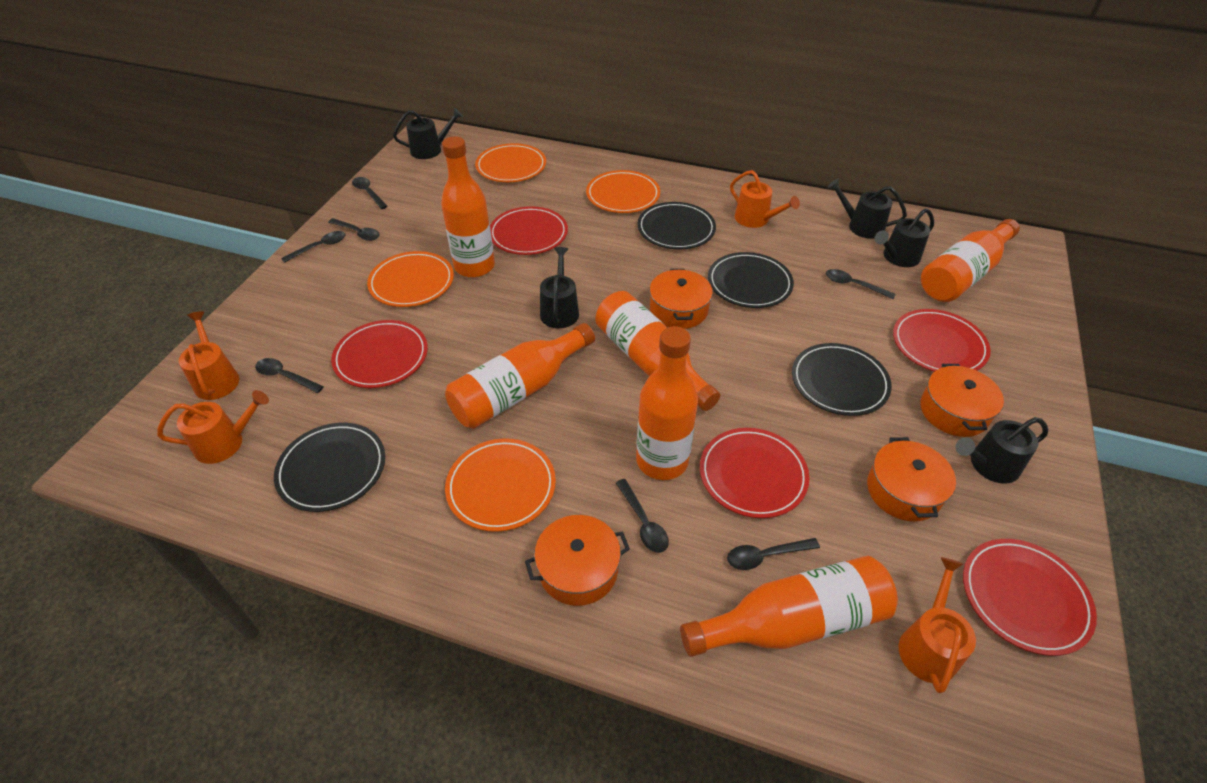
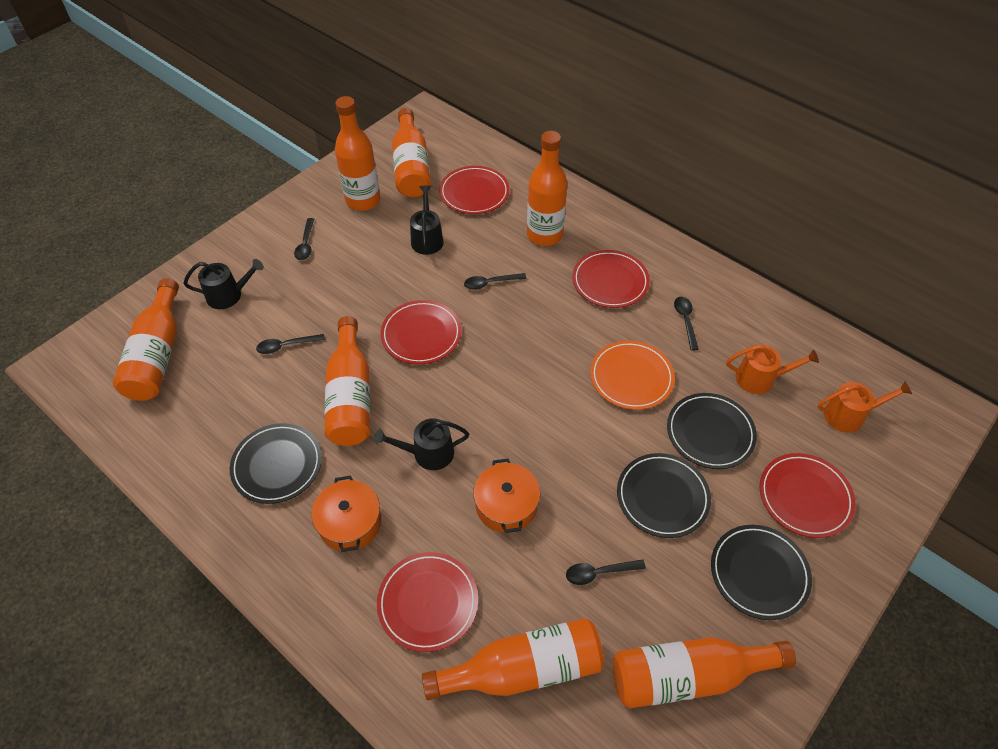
black spoon: [255,358,324,393] [281,231,346,263] [328,218,380,241] [352,177,388,209] [616,479,669,553] [727,538,820,570] [826,269,896,299] = 7 -> [256,334,325,354] [294,218,314,260] [464,273,527,290] [566,559,646,585] [674,297,699,351] = 5
black watering can: [393,108,463,159] [540,247,579,328] [828,178,907,239] [874,208,934,267] [956,417,1048,484] = 5 -> [184,259,264,309] [374,418,469,470] [410,186,444,255] = 3
orange bottle: [441,136,495,278] [445,323,595,429] [596,291,720,411] [636,326,698,480] [680,556,898,657] [921,219,1020,302] = 6 -> [113,278,179,401] [324,316,370,446] [335,96,380,211] [392,108,431,197] [422,618,604,700] [527,131,568,246] [613,637,796,708] = 7
orange plate: [367,251,454,307] [445,439,556,532] [475,143,546,182] [586,170,660,213] = 4 -> [590,340,675,410] = 1
orange pot: [525,515,630,606] [649,269,713,329] [867,437,956,522] [921,364,1004,437] = 4 -> [311,475,381,552] [473,459,540,533] = 2
orange watering can: [157,390,269,464] [179,311,239,400] [730,170,800,228] [898,557,976,693] = 4 -> [726,345,819,394] [818,381,912,433] = 2

